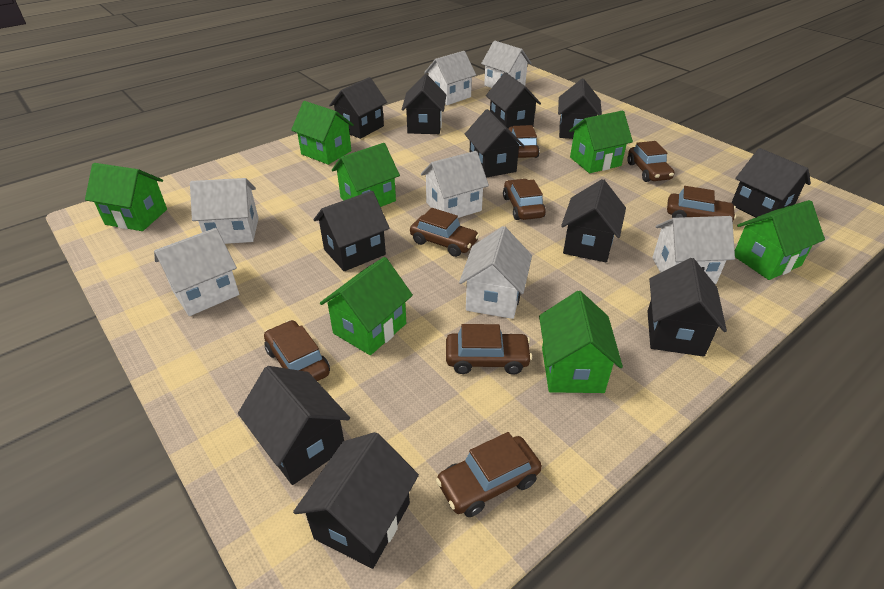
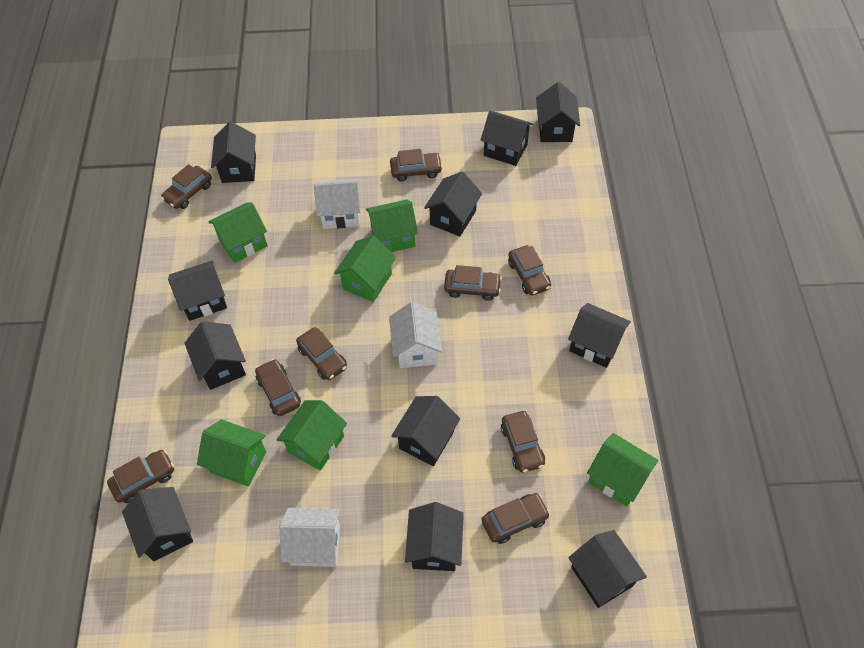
brown car: [264,320,330,381] [410,208,479,257] [436,432,542,517] [446,324,532,375] [503,179,546,220] [508,125,540,158] [627,141,674,182] [667,186,736,221] = 8 -> [107,450,174,503] [161,164,212,209] [255,359,301,416] [296,328,347,380] [390,149,443,182] [444,265,502,301] [482,493,550,544] [501,411,545,473] [508,245,551,295] = 9
green house: [85,163,167,231] [291,101,354,165] [320,257,413,355] [332,143,400,207] [539,291,623,393] [569,110,633,173] [735,200,825,280] = 7 -> [197,420,266,487] [208,203,268,263] [276,400,347,471] [334,235,396,302] [366,200,418,252] [587,433,658,506] = 6
white house: [154,228,239,316] [190,178,259,244] [421,151,489,218] [424,51,476,105] [459,226,532,319] [481,41,532,88] [652,216,735,284] = 7 -> [280,508,340,567] [314,179,360,229] [389,302,442,368] = 3

